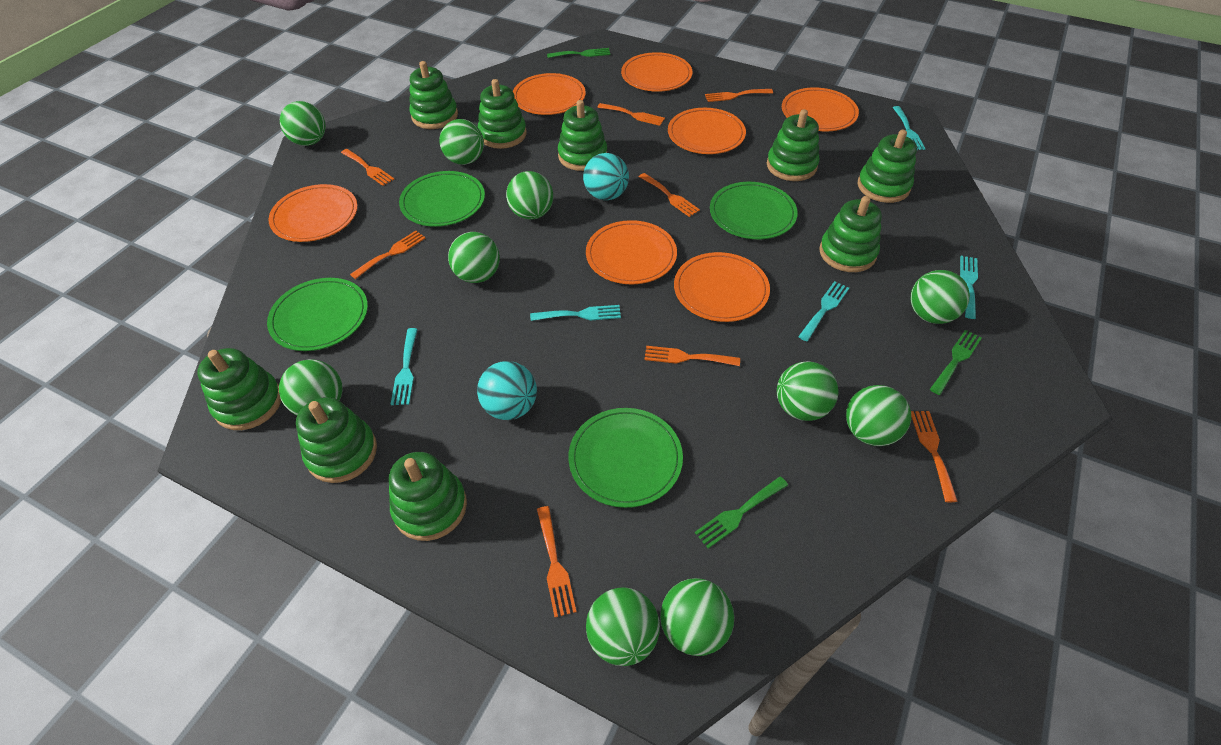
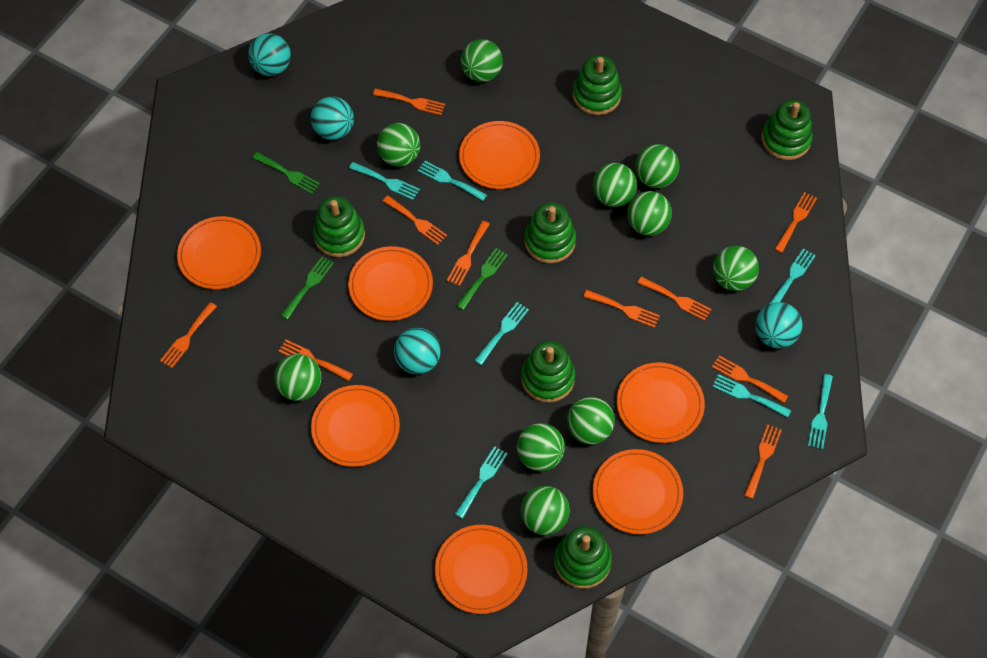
green plate: [267,278,368,351] [399,171,485,227] [568,408,683,508] [710,182,798,239] = 4 -> none = 0
green stacking toy: [197,348,281,430] [296,397,377,483] [389,452,467,541] [409,61,458,129] [478,79,527,149] [558,100,607,171] [767,109,820,181] [819,196,882,272] [858,130,917,203] = 9 -> [313,196,365,257] [521,341,575,403] [524,202,576,263] [554,526,612,589] [573,55,622,115] [761,100,813,160] = 6
orange fork: [341,149,394,186] [350,231,425,279] [537,506,576,617] [597,103,665,126] [639,173,700,217] [644,346,740,366] [705,89,773,102] [911,411,958,502] = 8 -> [160,302,217,368] [279,340,353,381] [373,89,445,115] [383,195,447,245] [447,221,490,286] [583,290,660,328] [637,276,712,321] [712,355,788,403] [744,424,782,499] [775,192,817,253] = 10
turquoise ball: [477,361,537,420] [583,153,629,200] = 2 -> [248,33,291,76] [311,97,354,140] [394,328,441,374] [756,302,802,348] = 4
turquoise fork: [391,328,418,405] [530,305,621,321] [798,281,849,341] [893,106,926,150] [960,256,978,319] = 5 -> [349,162,420,200] [418,161,487,201] [455,446,508,519] [474,302,529,365] [712,374,791,418] [768,249,816,305] [808,374,833,449] = 7

